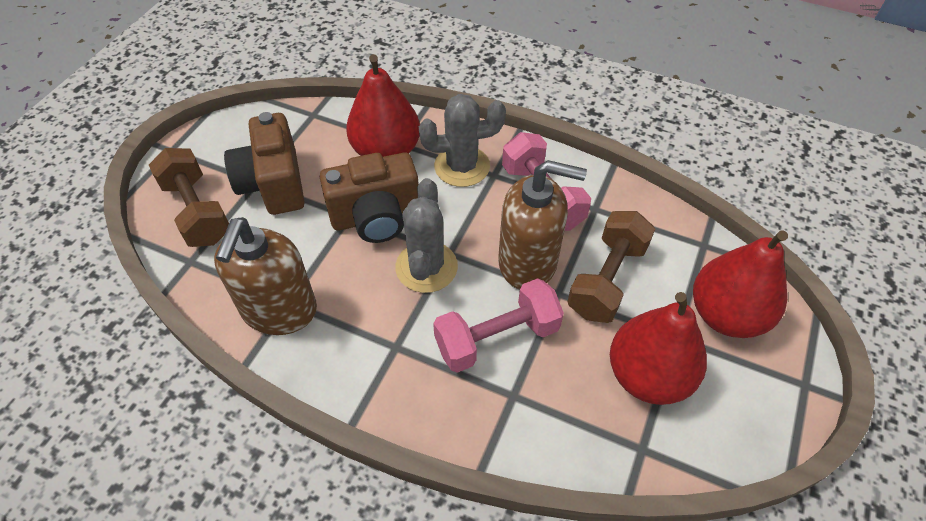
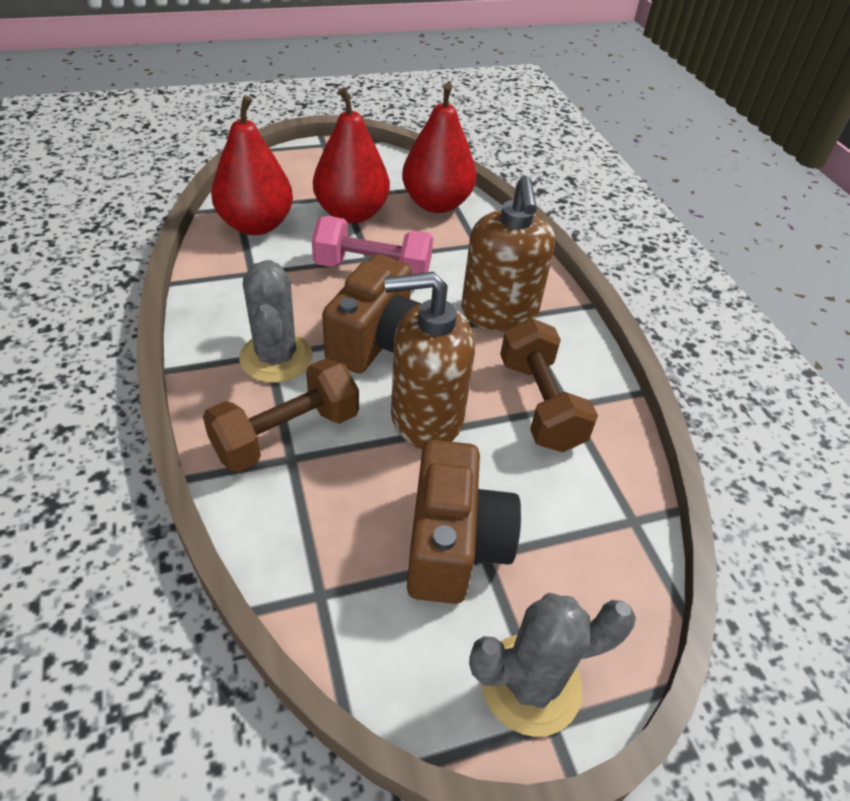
pink dumbbell: [433,278,564,373] [502,132,591,231] = 2 -> [312,216,433,274] = 1

